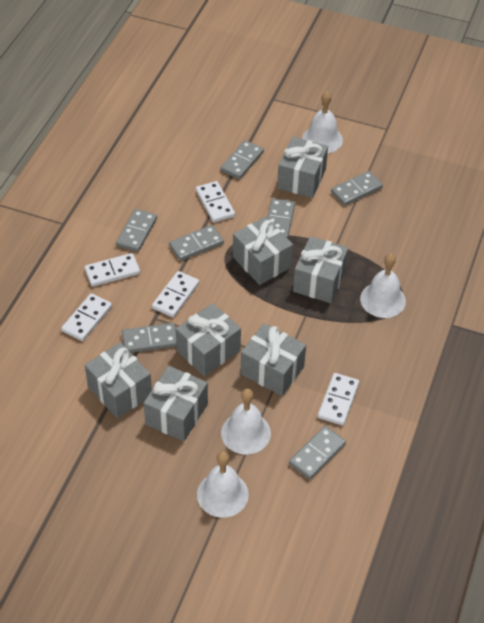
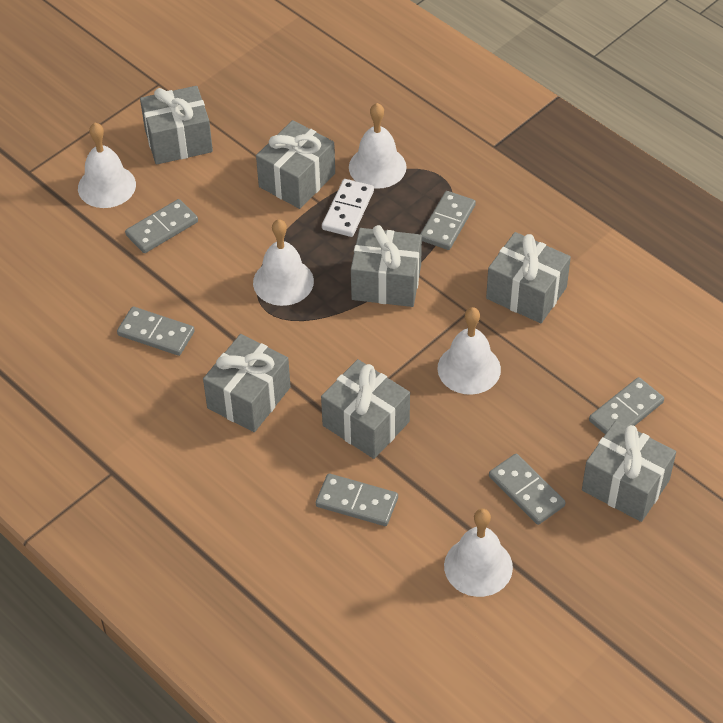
grey domino: [116,209,157,252] [122,323,176,353] [169,225,224,261] [220,140,264,179] [267,198,295,239] [289,426,346,479] [331,171,383,206] = 7 -> [117,307,195,356] [125,199,198,253] [316,473,398,526] [420,191,476,250] [489,454,566,525] [589,377,664,434] = 6
white bell: [197,451,249,518] [221,389,271,455] [302,91,343,153] [360,254,406,318] = 4 -> [78,123,136,208] [253,219,314,306] [349,103,407,189] [437,307,501,395] [444,509,513,597] = 5
white domino: [61,293,112,341] [85,253,140,287] [152,271,199,318] [196,181,235,223] [318,373,359,425] = 5 -> [322,179,374,237] = 1

